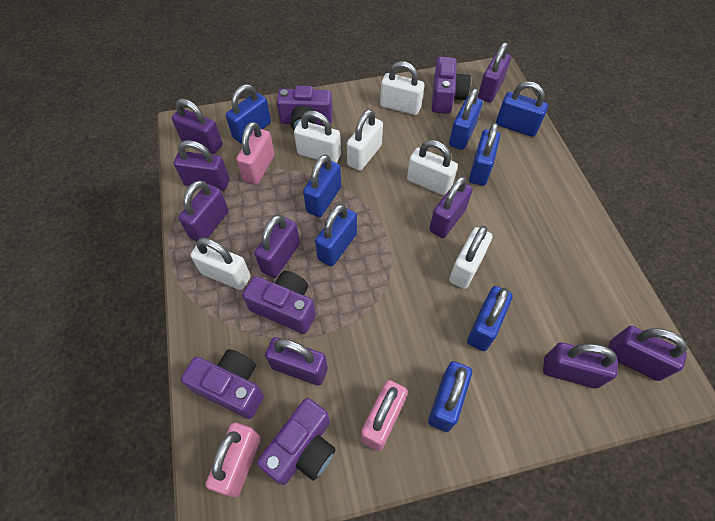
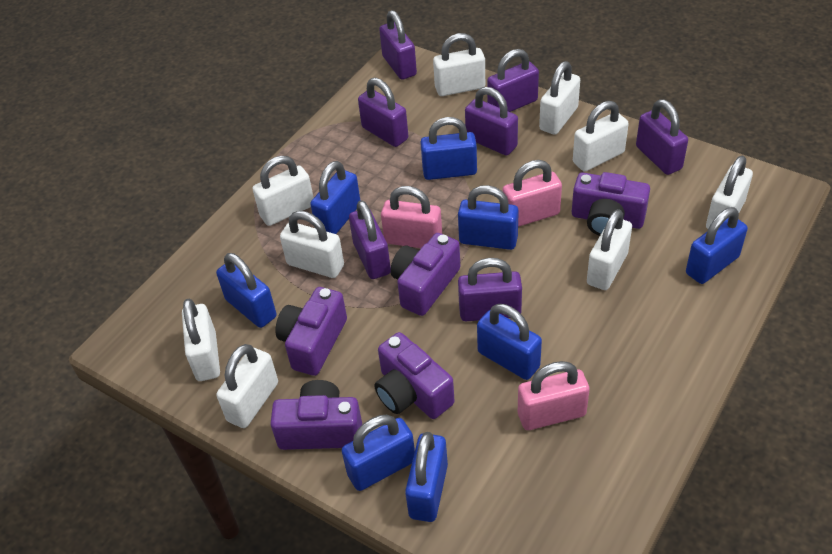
purple padlock: [172,99,223,154] [174,140,229,191] [178,180,229,241] [254,215,300,278] [265,337,328,385] [429,176,473,238] [478,42,511,102] [543,342,618,388] [608,326,688,381] = 9 -> [349,200,391,279] [358,78,408,147] [379,10,417,80] [458,258,522,321] [465,87,518,155] [487,49,539,112] [636,99,688,175] = 7
white padlock: [191,238,251,290] [294,111,341,163] [347,109,383,171] [380,61,424,115] [407,140,458,196] [449,226,492,289] = 6 -> [182,299,220,381] [216,344,278,428] [253,156,314,226] [280,211,344,278] [433,33,485,96] [539,61,580,135] [573,101,629,172] [587,209,632,290] [706,156,753,229] = 9

